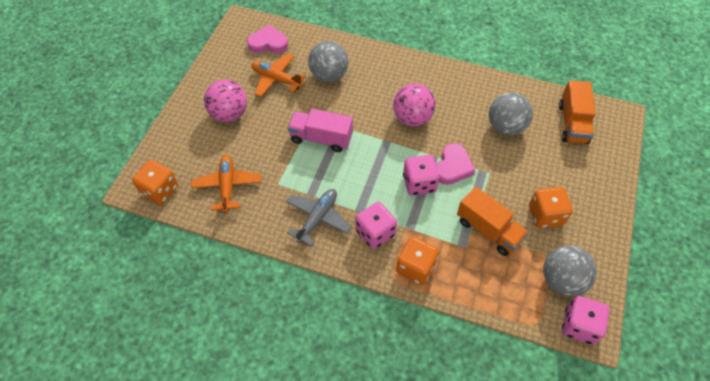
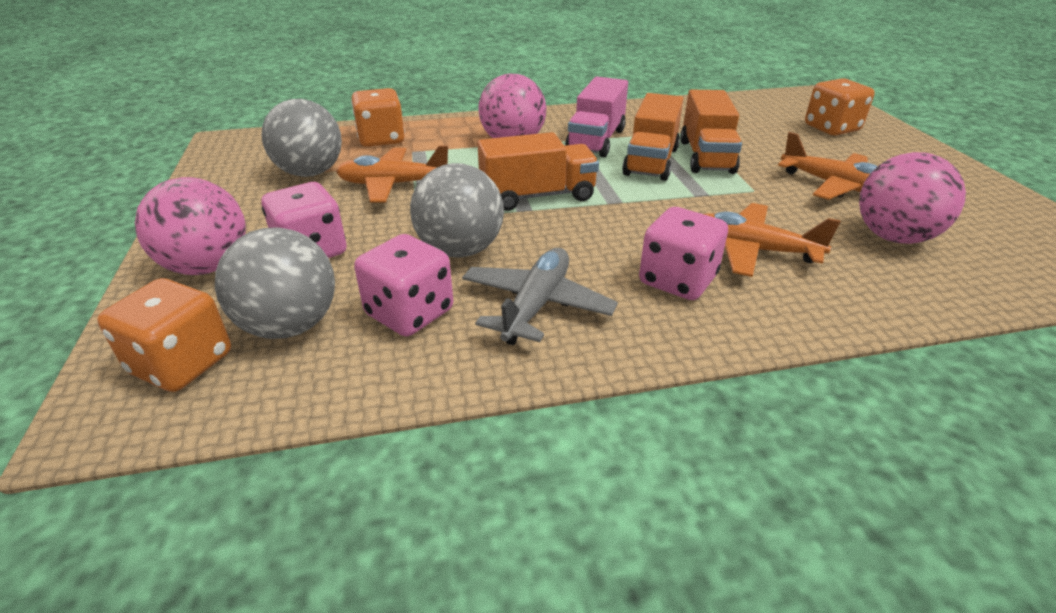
orange plane: [191,155,262,213] [251,54,306,97] = 2 -> [336,146,448,202] [704,203,841,277] [778,132,878,200] = 3
orange truck: [457,187,529,256] [559,80,596,144] = 2 -> [477,132,599,211] [622,93,683,181] [680,90,742,174] = 3
pink ball: [204,80,247,122] [393,84,436,126] = 2 -> [135,177,246,275] [478,73,546,138] [859,152,966,244] = 3
pink heart: [247,24,288,53] [436,143,476,185] = 2 -> none = 0

